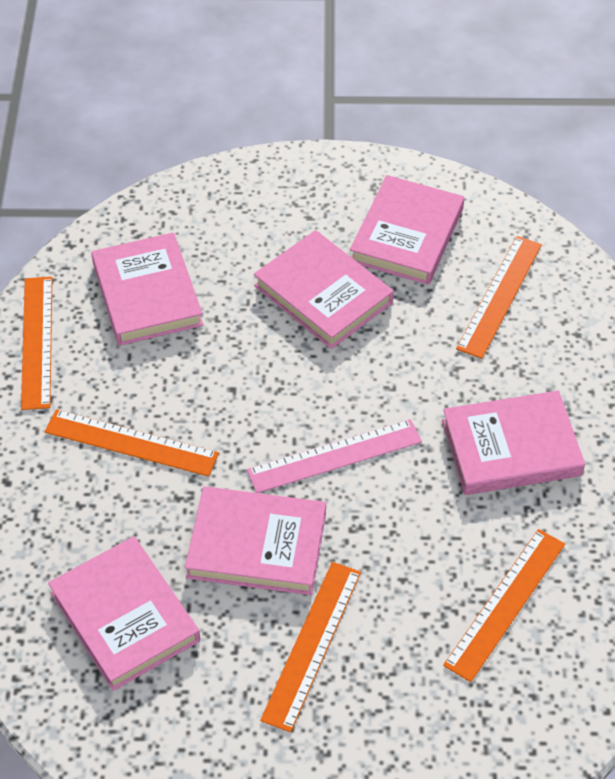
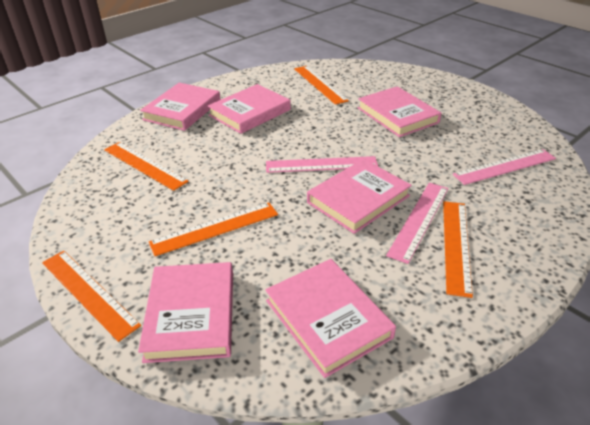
pink ruler: [247,419,422,493] = 1 -> [266,156,378,173] [386,183,448,264] [453,149,556,185] = 3

